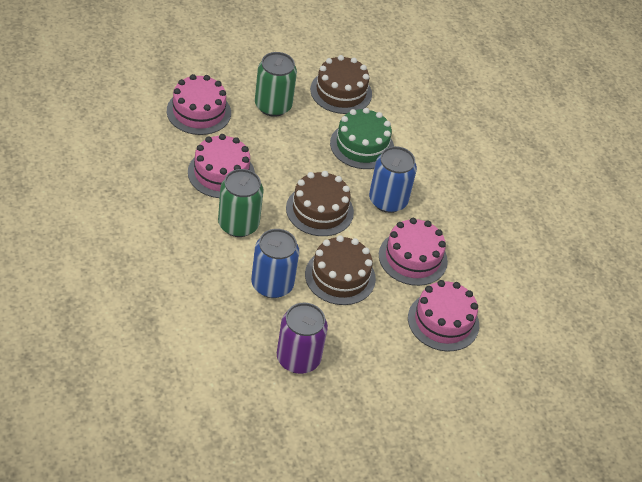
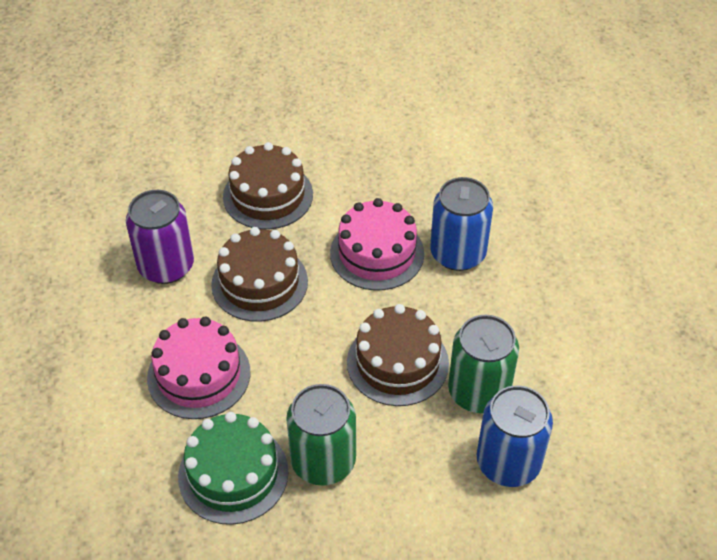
pink cake: [167,74,231,135] [188,134,255,198] [379,218,448,286] [408,280,479,351] = 4 -> [147,317,250,419] [330,198,424,291] = 2

